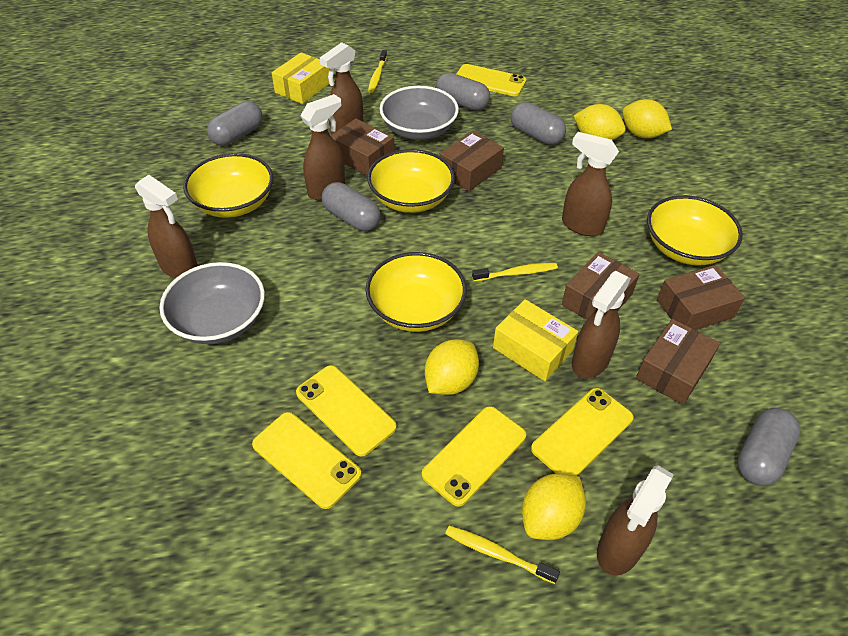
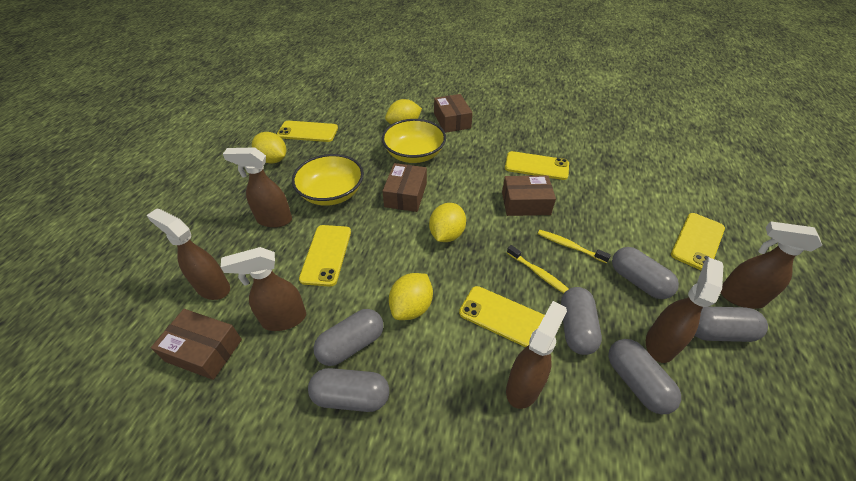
brown box: [331,118,394,176] [439,131,504,191] [562,252,640,320] [636,319,720,405] [657,265,745,330] = 5 -> [151,309,242,380] [382,163,427,212] [434,94,473,133] [502,175,556,216] = 4
grey bowl: [159,262,265,344] [380,86,459,140] = 2 -> none = 0
grey capsule: [207,101,263,146] [322,182,381,231] [436,73,490,111] [511,102,566,145] [737,408,800,486] = 5 -> [308,368,389,412] [314,309,384,366] [561,287,602,355] [608,339,681,414] [612,247,679,299] [694,307,768,342] = 6
yellow bowl: [183,153,273,218] [366,252,467,332] [367,149,455,213] [647,195,743,266] = 4 -> [292,154,364,206] [382,119,446,163] = 2
yellow box: [272,52,329,104] [493,299,578,381] = 2 -> none = 0
yellow toothbrush: [368,50,387,93] [445,526,560,584] [472,263,558,282] = 3 -> [507,245,568,293] [538,230,611,263] = 2

